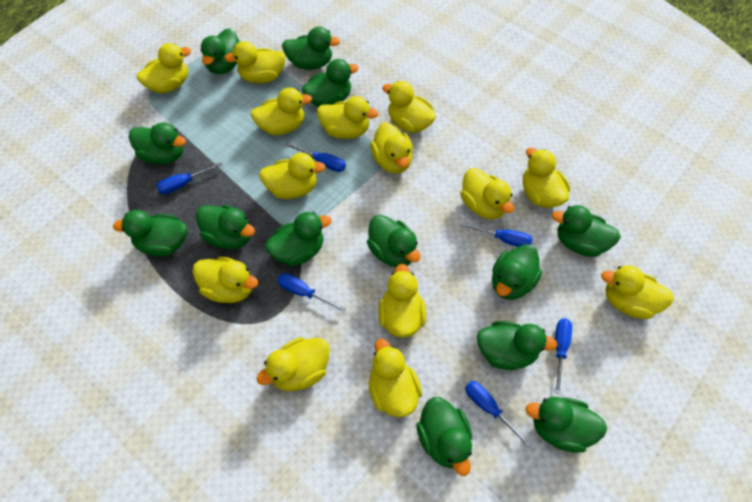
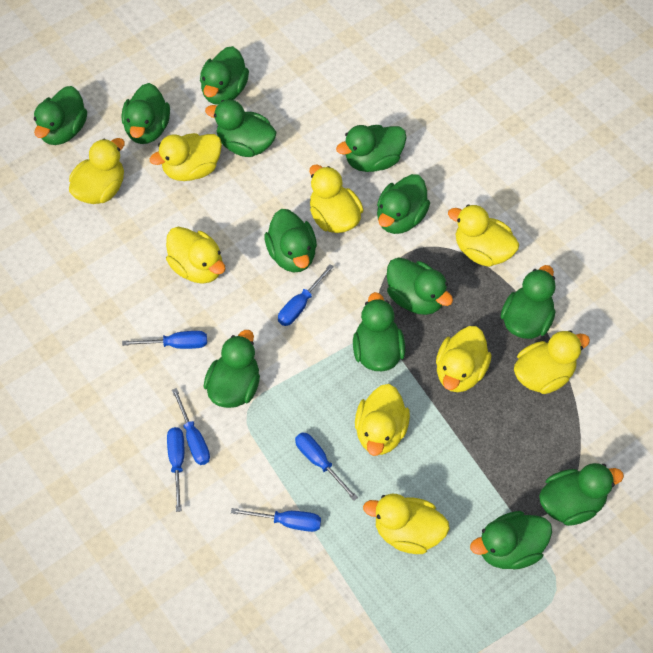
yellow duck: [137,43,191,93] [192,257,258,303] [224,41,286,84] [251,88,312,135] [257,337,330,391] [259,153,326,199] [317,96,379,139] [368,339,422,417] [370,122,413,174] [378,264,426,338] [382,81,436,133] [460,168,514,219] [523,148,570,208] [601,266,674,319] = 14 -> [69,138,125,204] [150,133,222,181] [166,227,226,284] [309,164,363,233] [355,384,410,456] [363,494,450,554] [436,326,492,392] [448,205,519,267] [514,330,590,394] = 9

